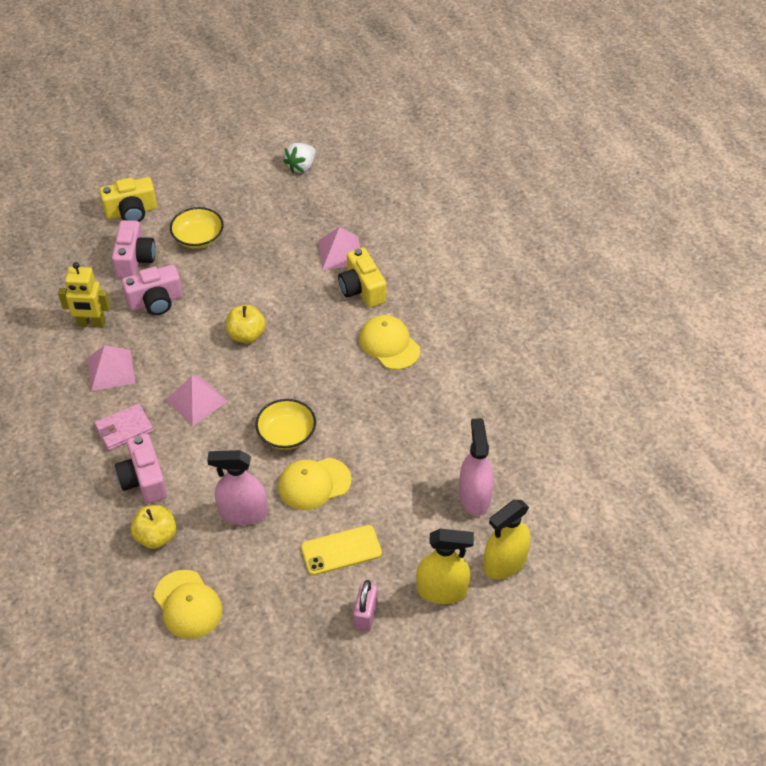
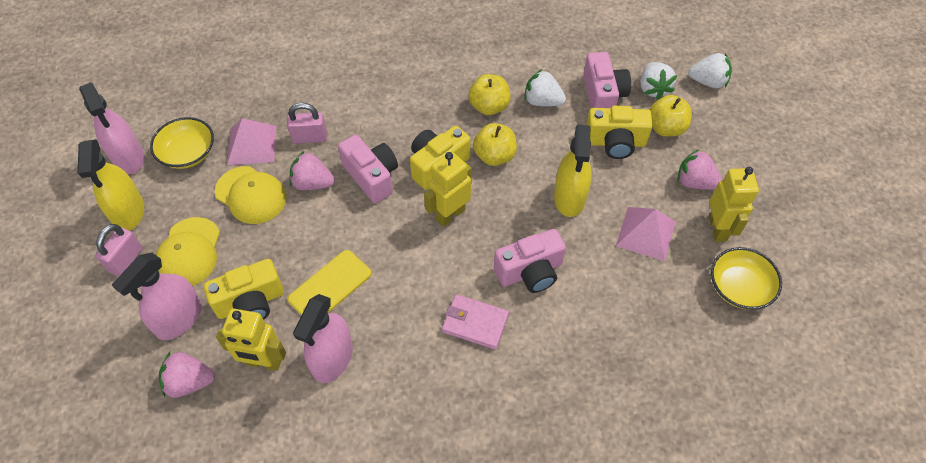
pink padlock: [353,580,378,632] = 1 -> [95,224,143,276] [287,103,327,144] = 2
pink pyramid: [87,345,135,391] [166,376,228,426] [318,227,360,269] = 3 -> [227,118,276,165] [616,207,676,261] = 2
pink spray bottle: [207,450,267,525] [459,418,493,516] = 2 -> [79,82,145,174] [112,253,202,340] [293,294,353,383] = 3
pink strawberry: none = 0 -> [159,352,215,398] [290,151,335,190] [678,149,723,190] = 3
white strawberry: [283,143,316,173] = 1 -> [524,69,566,107] [641,62,677,100] [688,53,732,89] = 3
yellow apple: [131,505,176,549] [226,305,266,343] = 2 -> [469,74,510,115] [473,123,517,166] [649,95,692,137] = 3
yellow camera: [99,177,157,222] [338,247,386,308] = 2 -> [203,259,284,320] [410,126,471,190] [586,106,653,159] = 3
yellow cap: [154,570,223,639] [278,458,352,510] [359,315,420,370] = 3 -> [156,217,220,286] [215,166,287,224] = 2
yellow robot: [58,262,110,328] = 1 -> [216,308,286,371] [424,152,472,227] [709,167,759,242] = 3

